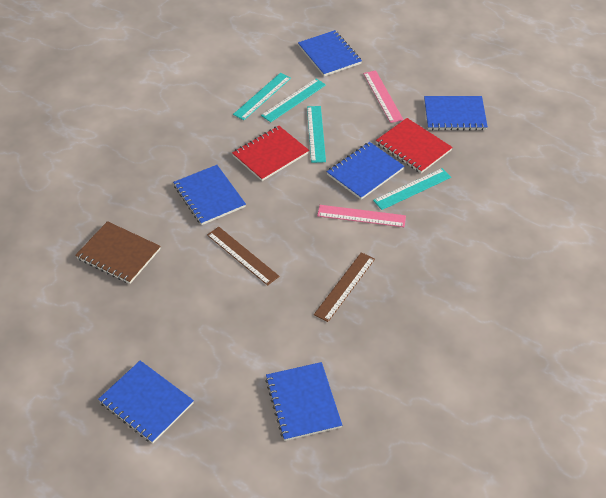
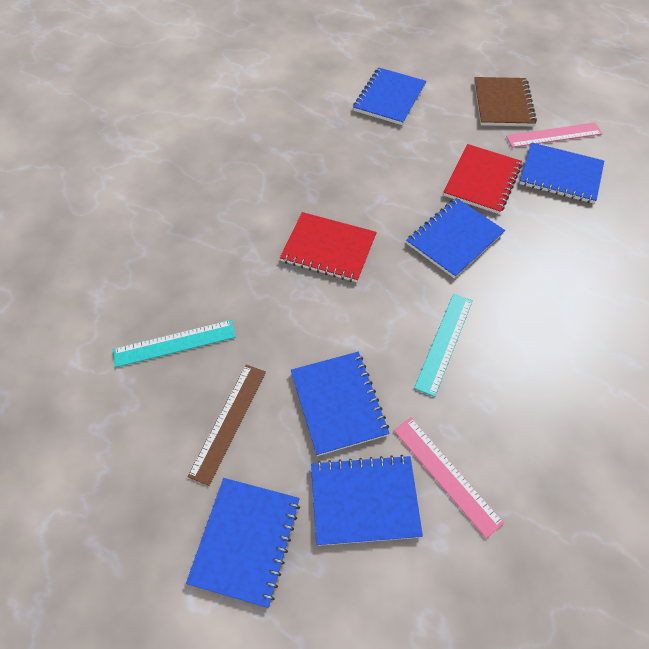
brown ruler: [207,227,279,286] [314,252,375,322] = 2 -> [188,365,266,486] = 1
turquoise ruler: [233,73,291,120] [261,79,326,122] [307,106,326,163] [373,168,451,210] = 4 -> [113,320,236,368] [414,294,473,397] = 2

